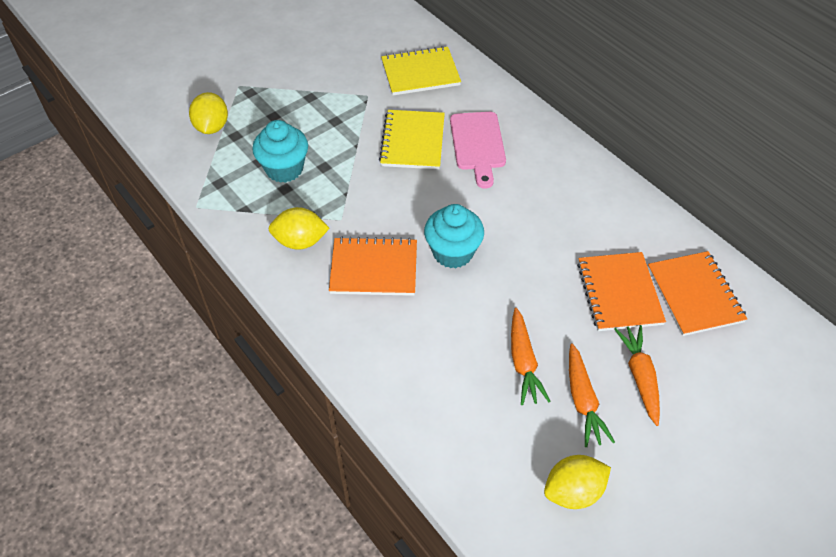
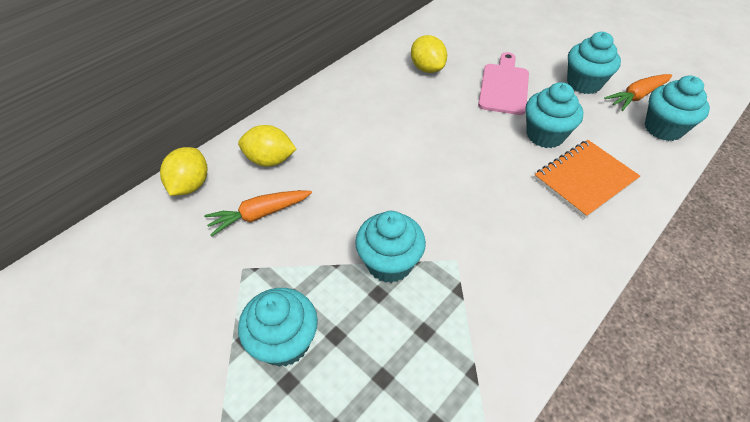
orange carrot: [511,308,551,405] [569,343,615,447] [614,325,660,426] = 3 -> [204,190,312,237] [604,74,672,111] = 2
orange notebook: [329,237,417,296] [577,252,666,331] [648,251,747,336] = 3 -> [534,140,640,218] = 1
turquoise cupcake: [252,120,308,183] [424,204,484,268] = 2 -> [238,288,318,367] [355,211,426,283] [525,82,583,148] [567,32,621,94] [645,75,710,141] = 5
yellow notebook: [379,110,445,169] [381,46,461,95] = 2 -> none = 0

